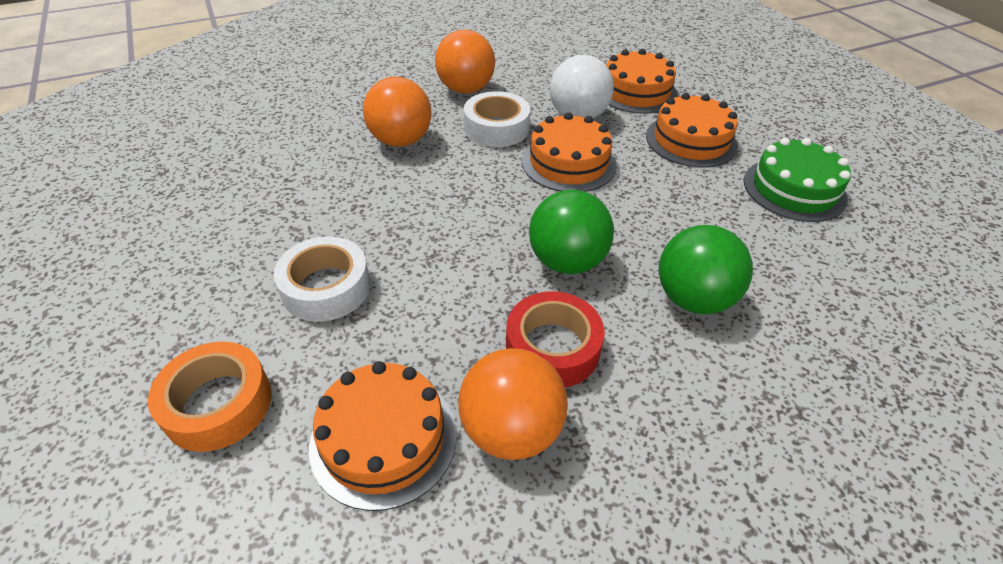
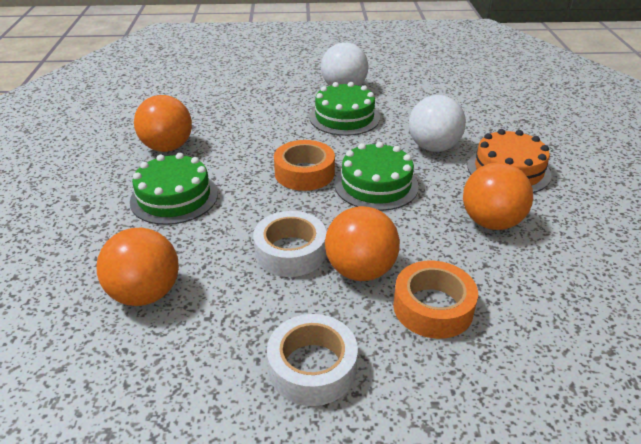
green ball: [529,190,614,274] [658,225,753,314] = 2 -> none = 0
green cake: [744,138,851,222] = 1 -> [130,153,218,225] [309,82,380,136] [334,142,419,211] = 3
orange ball: [363,76,432,147] [435,30,495,94] [458,348,568,460] = 3 -> [96,228,179,306] [134,95,192,152] [325,206,400,281] [463,162,533,230] = 4
orange cake: [309,361,457,511] [522,112,617,192] [606,49,678,114] [646,93,738,168] = 4 -> [468,129,551,193] = 1
orange tape: [148,342,272,452] = 1 -> [274,140,335,191] [393,261,478,339] = 2
red tape: [506,291,605,387] = 1 -> none = 0
white ball: [550,55,614,119] = 1 -> [321,42,368,86] [409,95,466,152] = 2

